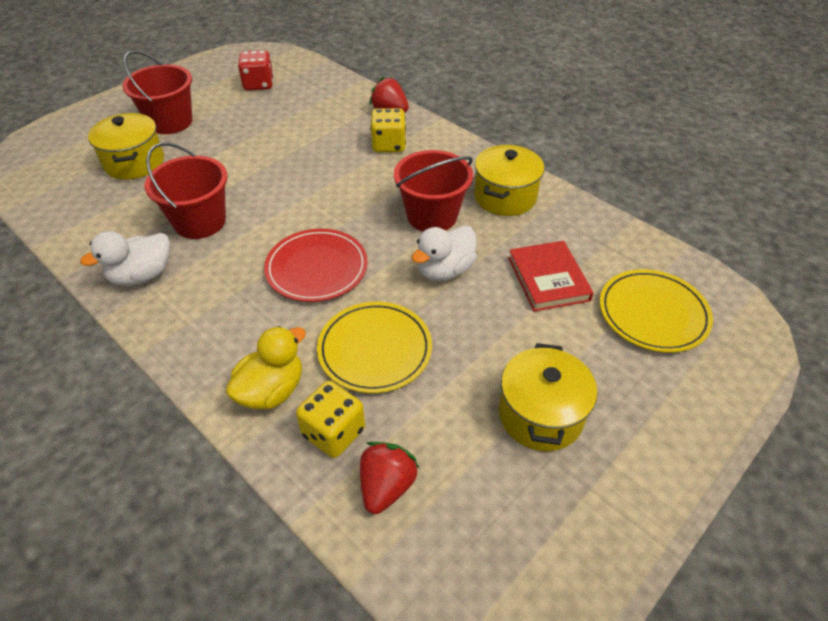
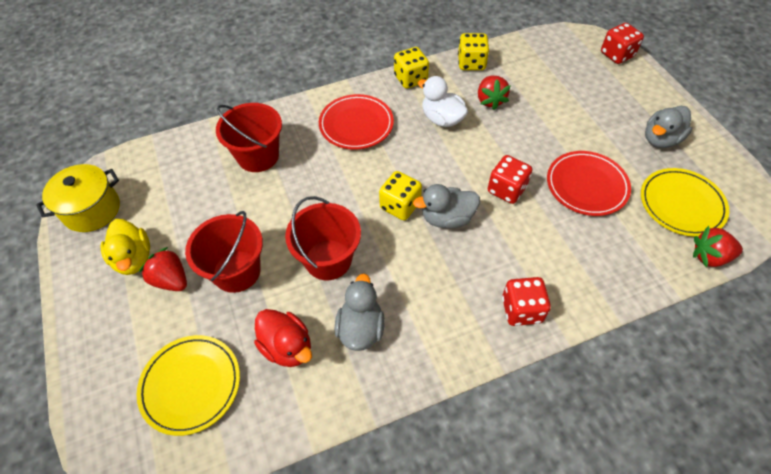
grey duck: none = 0 -> [334,274,385,351] [413,184,480,228] [645,106,692,148] = 3
red book: [508,241,593,312] = 1 -> none = 0
red dice: [238,50,273,91] = 1 -> [487,155,532,204] [502,277,551,326] [601,23,644,64] = 3
red duck: none = 0 -> [254,309,312,367] = 1
red plate: [264,229,368,302] = 1 -> [319,94,394,150] [547,151,631,216] = 2
red strawberry: [360,442,419,514] [369,76,409,113] = 2 -> [139,247,187,291] [478,76,511,110] [693,226,743,267] = 3
white duck: [80,231,170,286] [411,226,477,281] = 2 -> [418,76,468,127] = 1
yellow dice: [296,381,365,458] [370,108,406,152] = 2 -> [379,171,422,220] [394,47,429,89] [458,33,489,70] = 3
yellow pot: [88,113,164,180] [474,145,544,216] [499,343,597,451] = 3 -> [36,164,120,232] = 1

